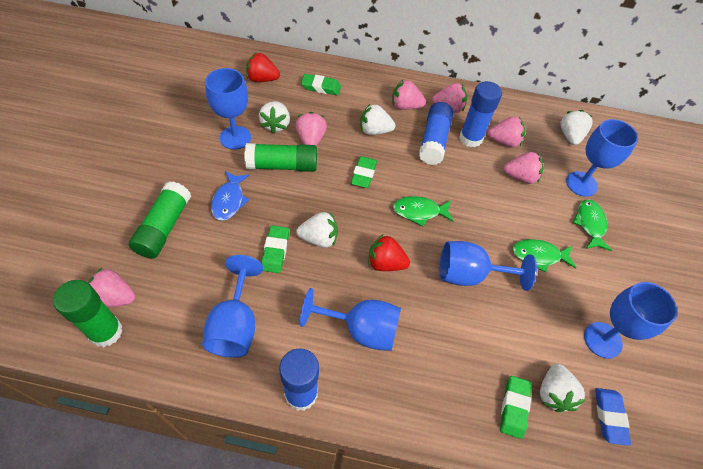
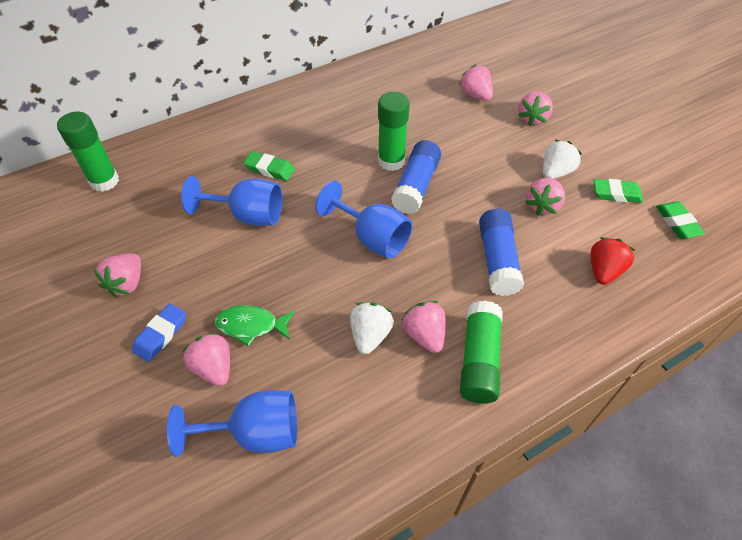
blue fish: [211,171,249,221] = 1 -> none = 0
blue glue stick: [279,348,319,411] [419,102,453,165] [459,81,502,148] = 3 -> [391,140,441,214] [479,209,524,296] = 2
blue goblet: [202,255,263,358] [205,68,251,150] [300,288,401,351] [440,241,537,291] [566,119,638,197] [584,282,677,359] = 6 -> [167,390,297,457] [181,176,282,226] [315,181,412,258] = 3
green eraser: [261,226,289,273] [301,74,341,95] [351,156,377,188] [500,376,531,439] = 4 -> [244,151,295,181] [593,179,643,203] [656,202,705,239] = 3
green fish: [393,196,453,227] [513,239,576,273] [573,199,612,251] = 3 -> [215,305,295,347] = 1
red strawberry: [246,53,280,82] [368,234,410,271] = 2 -> [591,237,635,285] = 1
white strawberry: [259,101,290,134] [296,212,338,248] [360,103,395,135] [540,363,586,412] [560,110,593,145] = 5 -> [350,302,394,354] [543,140,582,179] = 2

